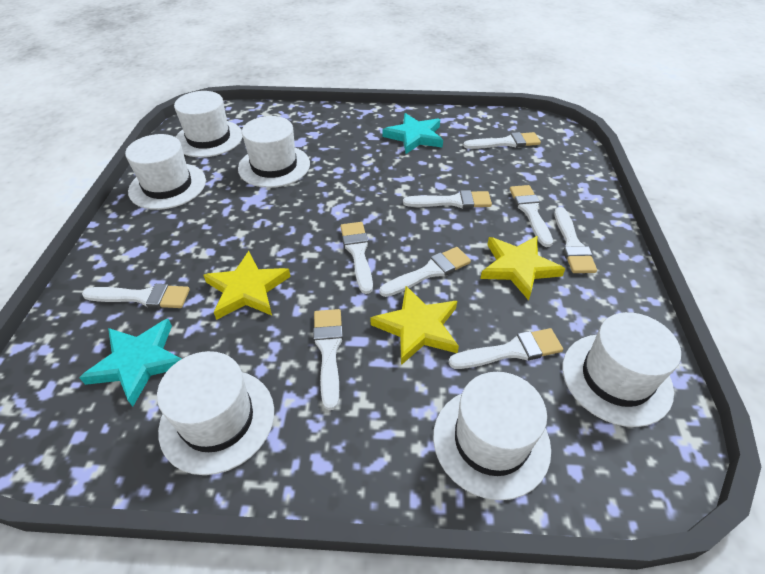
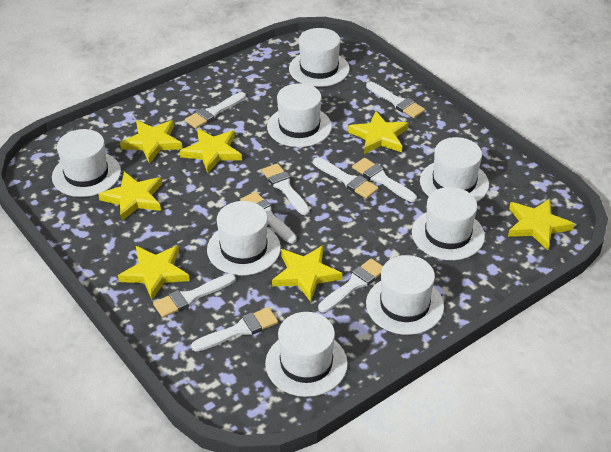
turquoise star: [79,319,181,407] [382,113,443,154] = 2 -> none = 0
white hat: [125,134,206,210] [157,351,274,475] [174,91,243,157] [238,116,310,188] [433,372,551,500] [562,312,681,427] = 6 -> [52,129,121,197] [207,201,281,275] [265,312,348,397] [267,83,332,147] [289,28,350,87] [366,255,444,335] [412,187,485,260] [420,137,489,202] = 8
yellow star: [203,251,290,320] [370,286,459,365] [480,236,565,300] = 3 -> [98,172,162,221] [118,245,190,300] [120,120,182,164] [180,129,242,173] [272,245,342,302] [348,111,408,154] [508,199,574,250] = 7

